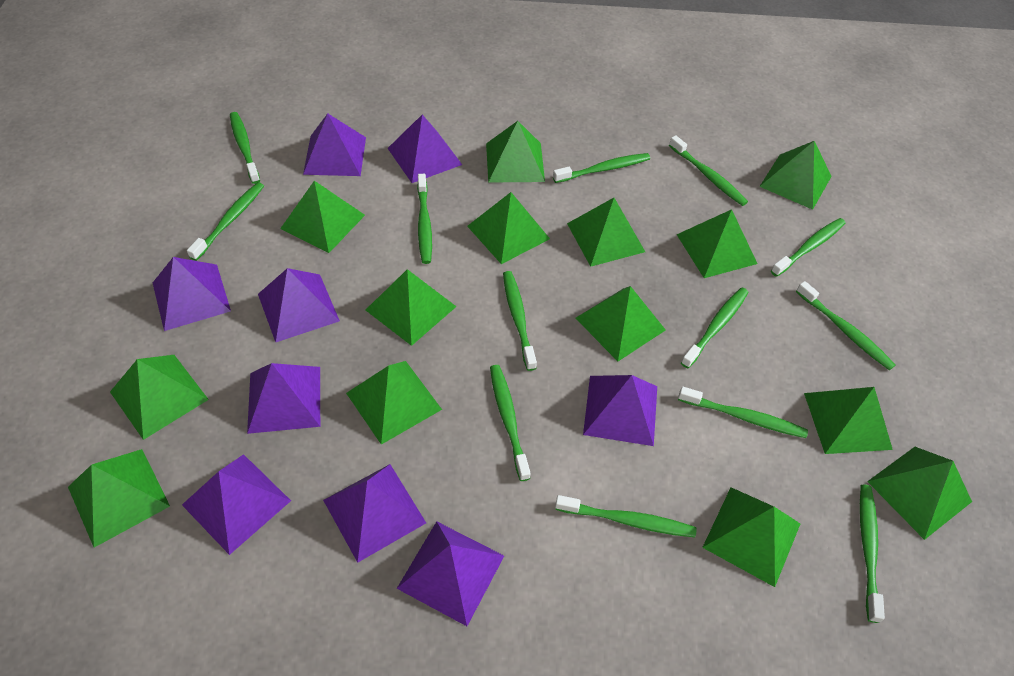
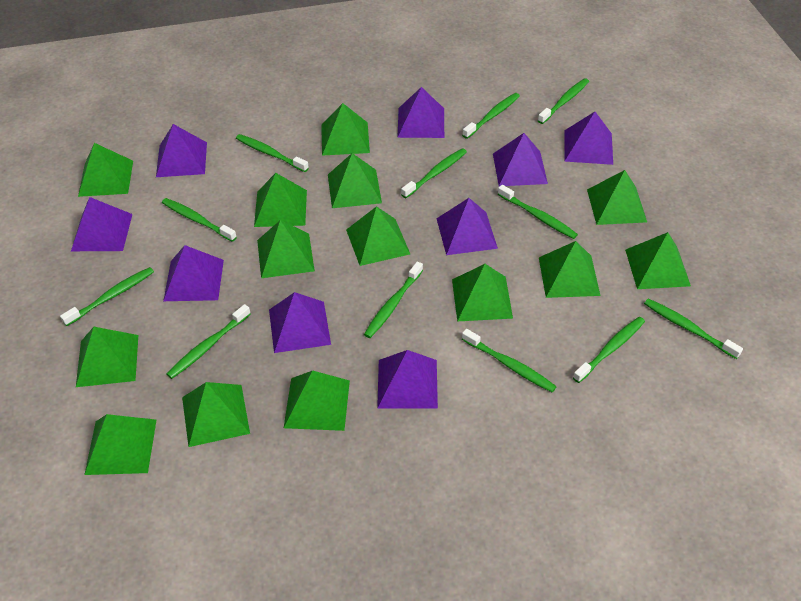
green toothbrush: [187,182,264,261] [230,112,260,184] [417,174,432,264] [490,365,531,481] [503,271,537,371] [553,153,650,183] [555,495,697,537] [669,135,748,206] [678,386,808,438] [681,288,749,368] [771,218,846,277] [796,281,896,370] [860,485,885,623] = 13 -> [60,267,154,326] [162,198,237,242] [167,304,251,379] [236,134,309,172] [364,261,423,338] [401,148,467,198] [462,93,520,139] [462,329,557,392] [498,185,578,239] [538,78,589,124] [573,317,645,383] [644,299,743,359] = 12

